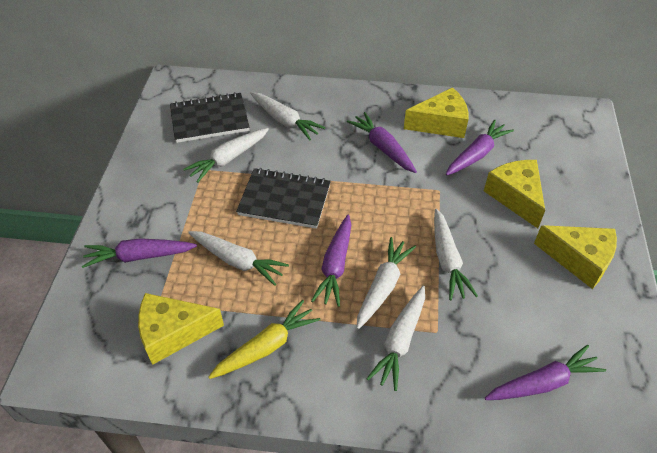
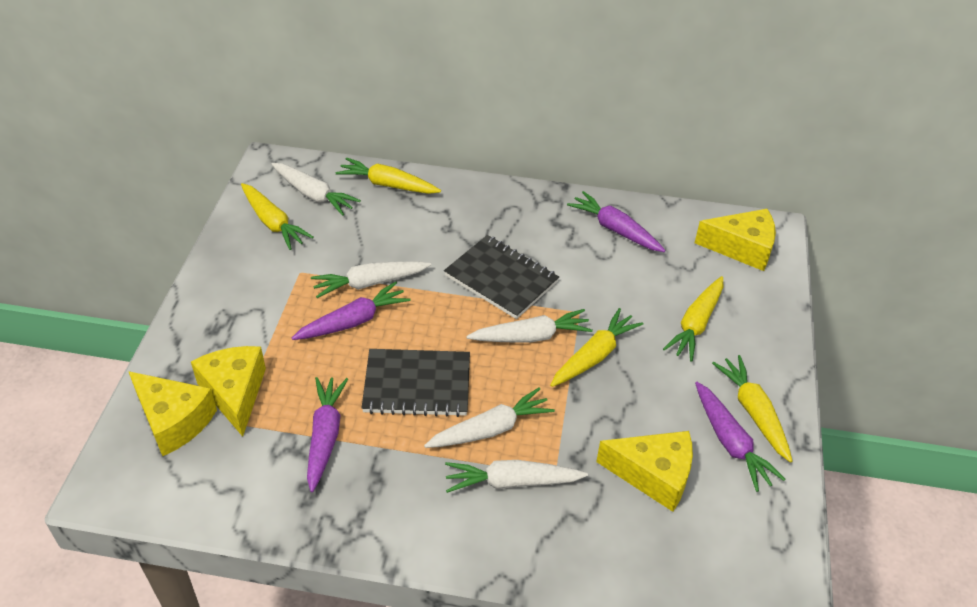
purple carrot: [82,238,197,268] [311,215,351,307] [347,112,417,173] [446,119,514,175] [485,345,606,400] = 5 -> [292,282,411,340] [307,377,348,492] [567,191,666,252] [695,382,786,492] = 4
white carrot: [183,128,269,183] [188,231,289,286] [250,92,325,140] [357,237,416,330] [367,286,425,391] [434,209,478,300] = 6 -> [271,163,361,216] [311,261,431,298] [424,388,555,448] [445,460,588,493] [466,309,593,343] = 5
yellow carrot: [208,300,320,379] = 1 -> [241,183,314,250] [336,157,441,194] [550,308,643,387] [663,276,723,362] [712,355,793,463] = 5

